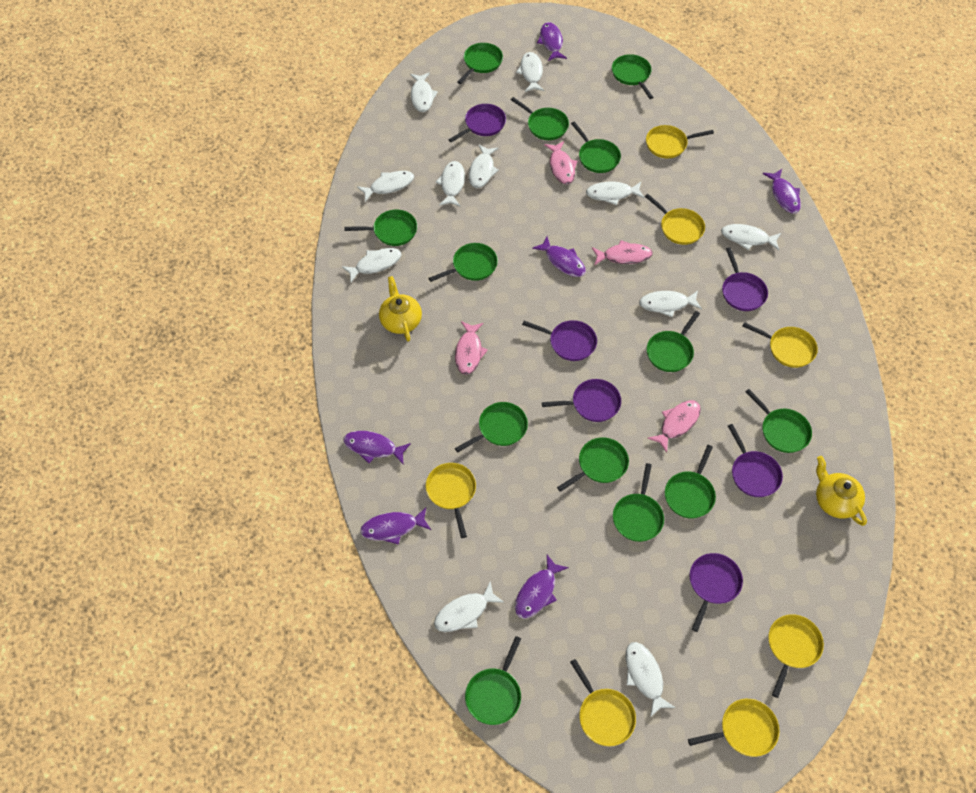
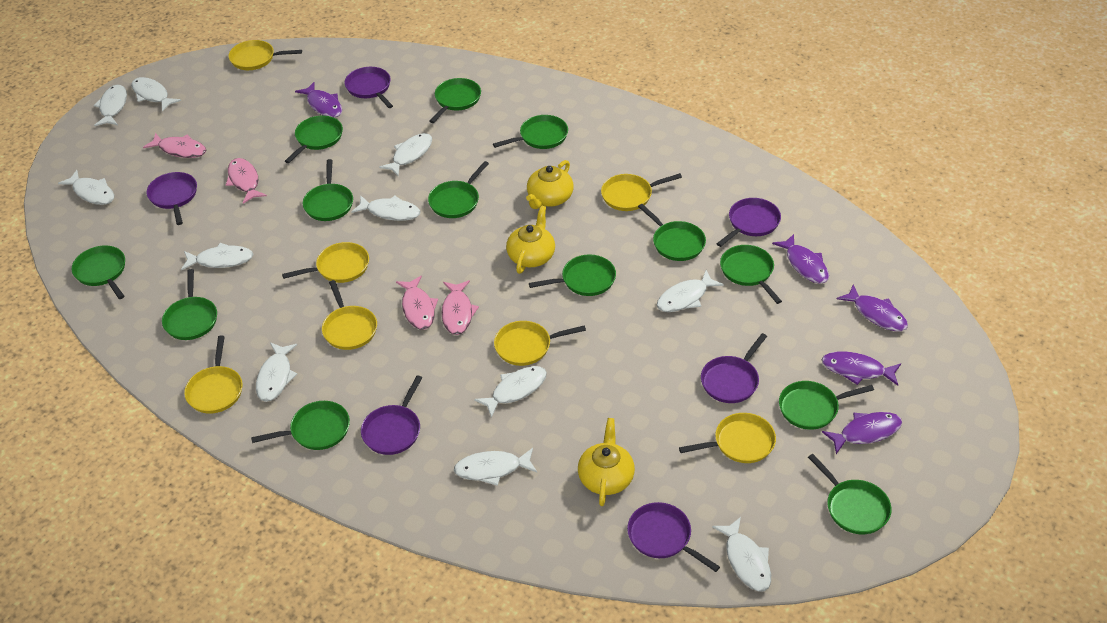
purple fish: [343,431,411,464] [360,507,431,544] [515,555,569,619] [532,237,586,277] [537,22,567,61] [763,169,801,213] = 6 -> [295,82,342,118] [772,234,829,284] [821,351,901,386] [822,412,902,454] [837,284,908,331] = 5
yellow teapot: [379,276,422,341] [816,456,867,526] = 2 -> [506,206,555,274] [526,160,574,209] [578,418,635,506] = 3

